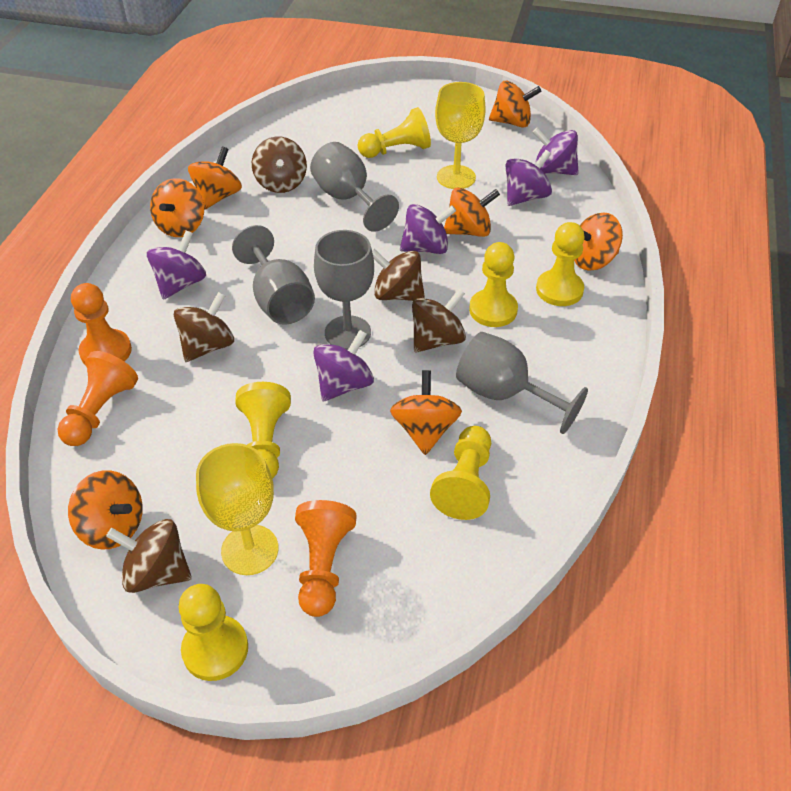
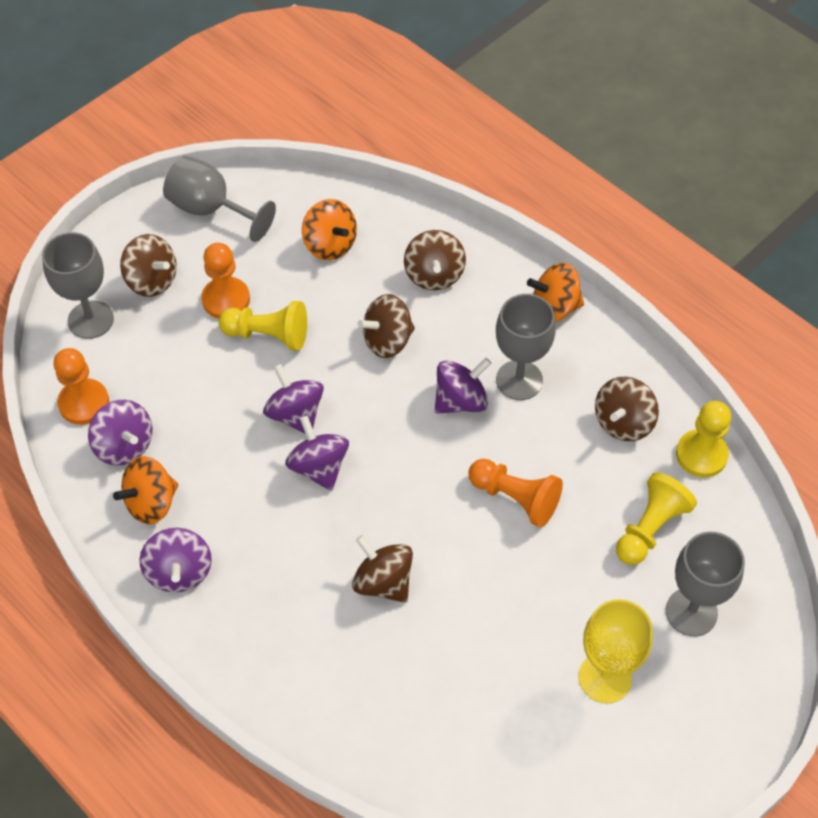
orange spinning top: [68,470,143,550] [150,178,204,237] [188,146,242,210] [390,370,462,455] [444,187,500,237] [489,81,541,128] [574,212,623,271] = 7 -> [113,456,178,524] [302,199,357,260] [527,263,584,322] = 3
yellow goblet: [196,443,278,575] [435,82,486,189] = 2 -> [579,599,653,703] = 1
yellow pawn: [179,584,248,681] [235,382,291,479] [358,107,431,158] [430,426,491,520] [469,242,518,327] [536,222,585,306] = 6 -> [218,301,307,351] [616,472,697,565] [676,401,731,477] = 3

